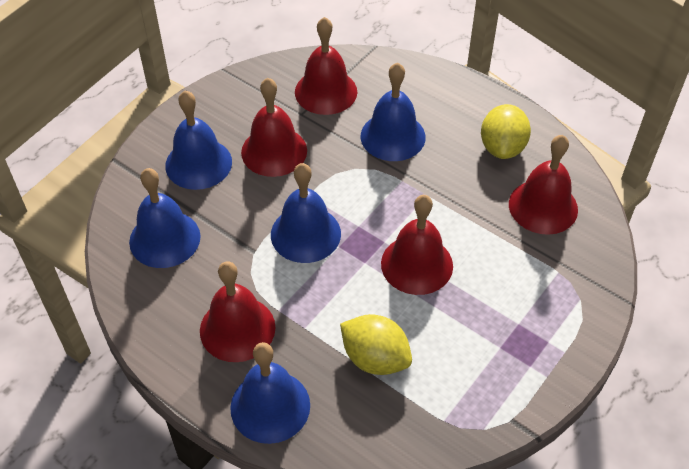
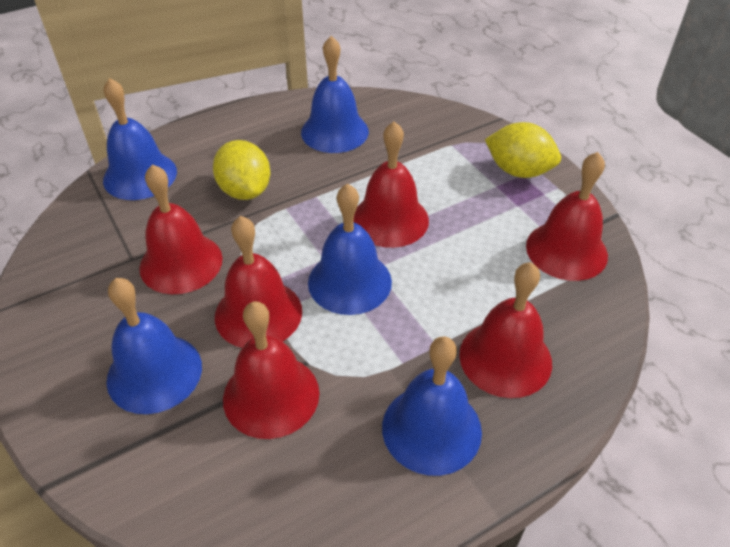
red bell: [200,261,276,362] [241,78,307,177] [295,17,357,115] [381,195,453,295] [509,135,578,235] = 5 -> [139,164,223,294] [215,216,302,348] [223,301,319,439] [354,121,429,248] [459,262,552,398] [526,152,608,281] = 6

